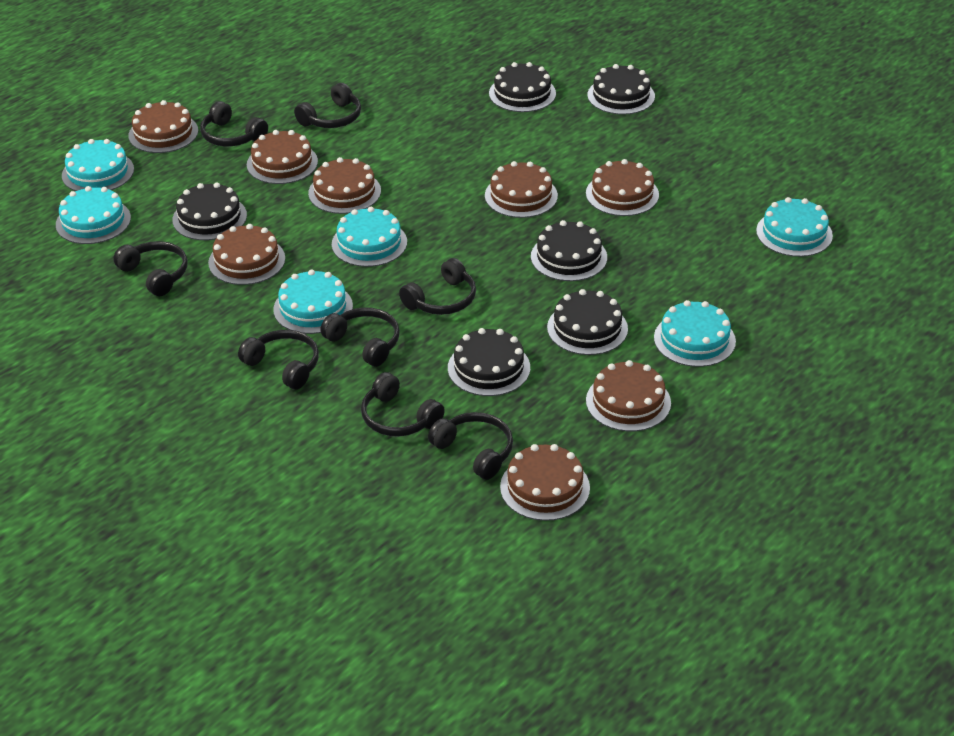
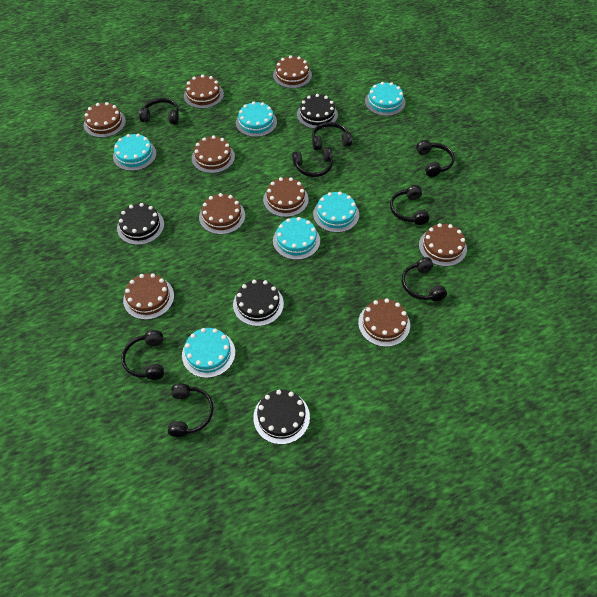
black cake: [172,182,247,240] [448,328,530,396] [489,62,556,112] [531,220,607,281] [547,289,628,355] [588,64,655,115] = 6 -> [117,203,164,245] [233,279,284,326] [253,390,310,444] [297,94,338,129] = 4
brown cake: [129,100,198,153] [208,224,285,285] [247,130,318,184] [308,157,381,214] [485,161,558,218] [500,444,590,521] [586,159,659,216] [586,360,671,431] = 8 -> [84,102,126,138] [123,273,174,320] [184,75,224,109] [192,136,235,173] [199,193,245,234] [263,177,309,217] [273,55,312,88] [358,298,410,347] [419,223,467,266] = 9

